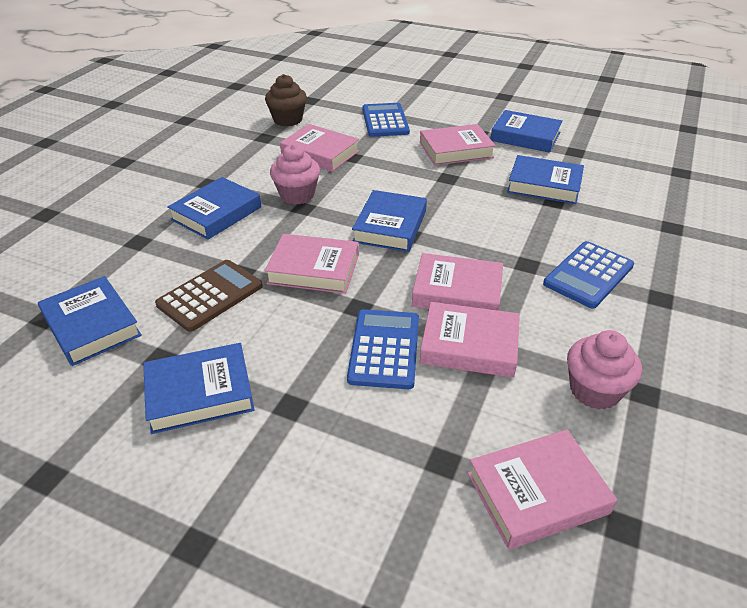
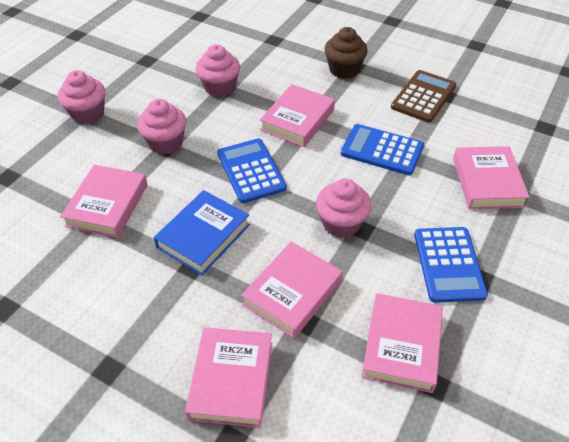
blue book: [38,276,142,366] [143,343,255,434] [167,177,261,240] [352,190,427,252] [491,110,563,153] [507,155,584,204] = 6 -> [154,190,250,275] = 1
pink cupcake: [270,144,320,205] [567,330,642,410] = 2 -> [58,70,105,125] [137,99,186,155] [196,44,240,97] [316,179,371,238] = 4

